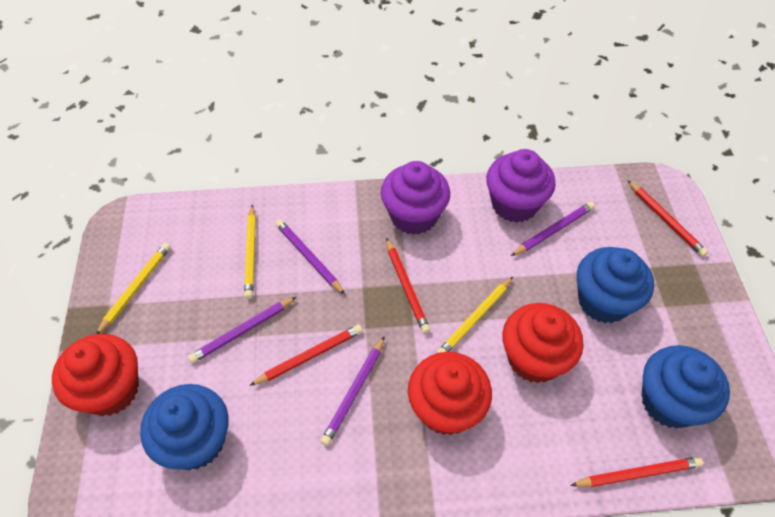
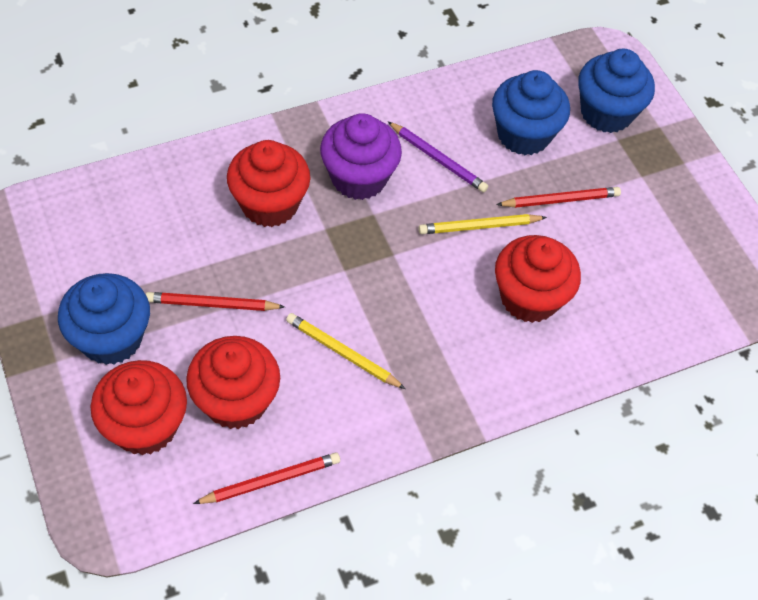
purple cupcake: [381,161,450,235] [486,149,555,223] = 2 -> [320,113,402,200] = 1
purple pencil: [188,297,296,363] [275,219,345,295] [320,336,385,446] [511,202,595,256] = 4 -> [388,122,488,192] = 1
red cupcake: [52,334,139,416] [408,352,492,435] [502,303,583,383] = 3 -> [91,360,187,455] [186,336,280,429] [227,140,310,227] [495,235,581,323] = 4
red pencil: [249,324,363,386] [386,238,430,334] [570,457,703,487] [627,180,708,257] = 4 -> [146,292,285,311] [193,452,340,504] [496,187,621,208] = 3
yellow pencil: [96,243,171,334] [244,205,256,299] [437,277,513,353] = 3 -> [286,313,405,389] [418,214,547,234] = 2

